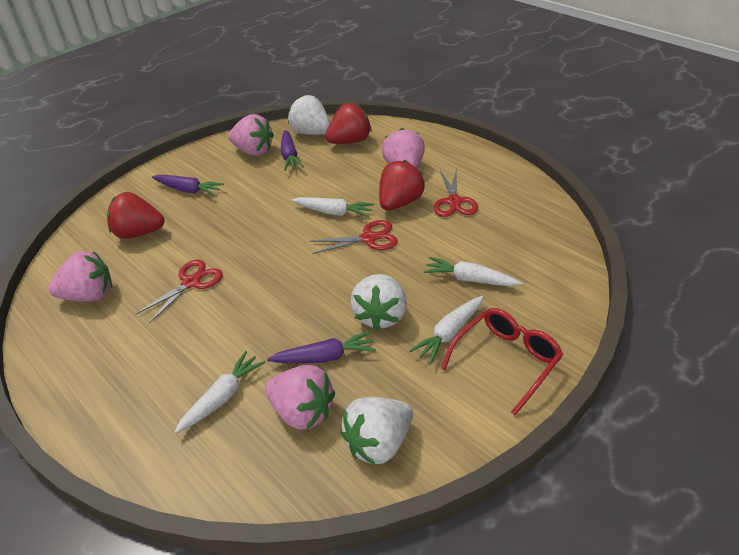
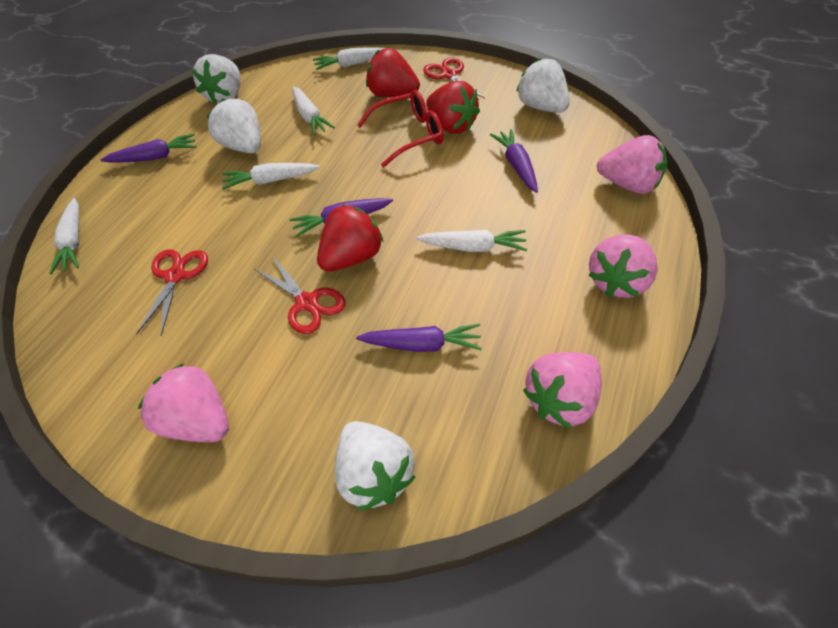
purple carrot: [152,175,224,196] [267,331,376,363] [280,130,304,171] = 3 -> [100,133,196,163] [290,198,393,237] [356,324,482,352] [490,129,538,193] = 4
white carrot: [174,351,265,434] [292,197,374,217] [409,296,483,364] [423,257,522,286] = 4 -> [49,198,79,274] [222,163,320,190] [293,86,335,135] [313,47,385,70] [416,230,527,252] = 5
white strawberry: [288,95,330,135] [341,397,413,465] [350,274,407,330] = 3 -> [192,54,240,104] [207,99,261,153] [335,421,416,510] [516,58,570,113] = 4

